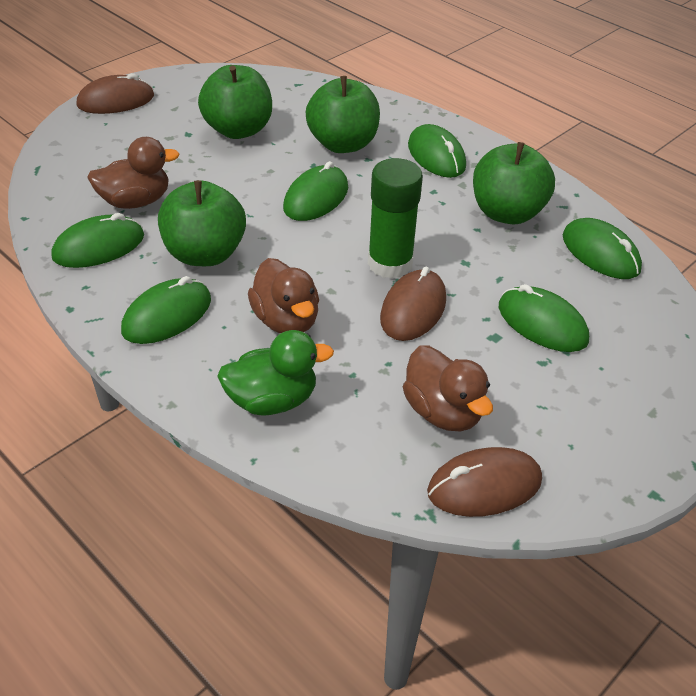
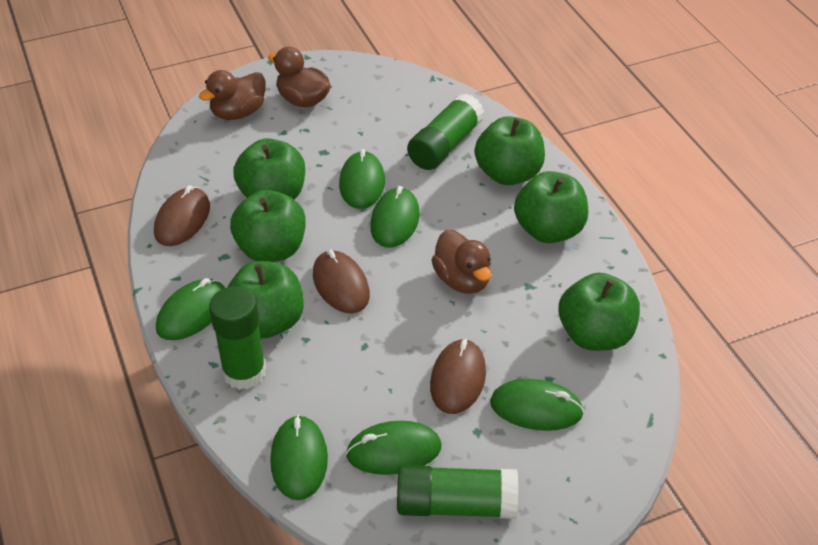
green apple: [158,180,246,266] [198,65,272,139] [306,76,380,153] [473,142,555,224] = 4 -> [228,261,304,338] [230,190,306,262] [233,138,305,200] [475,116,545,185] [514,171,588,243] [559,272,640,351] = 6
green duck: [217,330,334,416] = 1 -> none = 0
green glue stick: [368,158,423,279] = 1 -> [209,286,266,390] [397,465,518,519] [407,93,484,170] = 3

